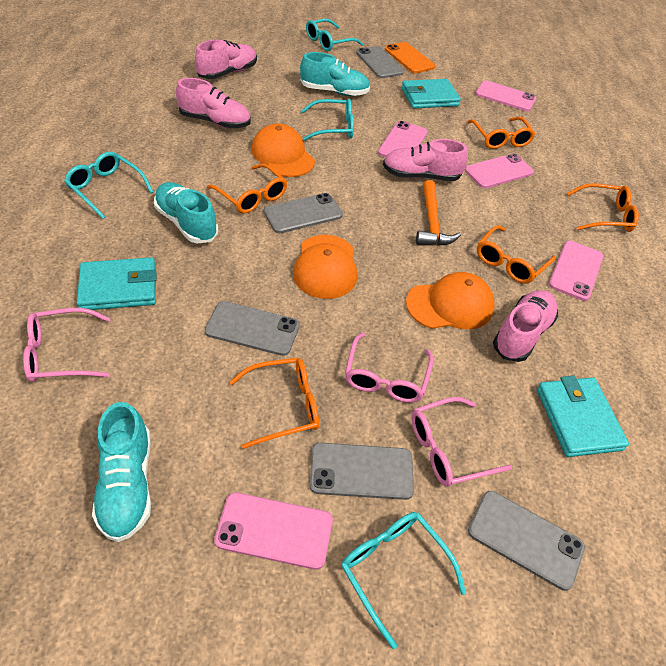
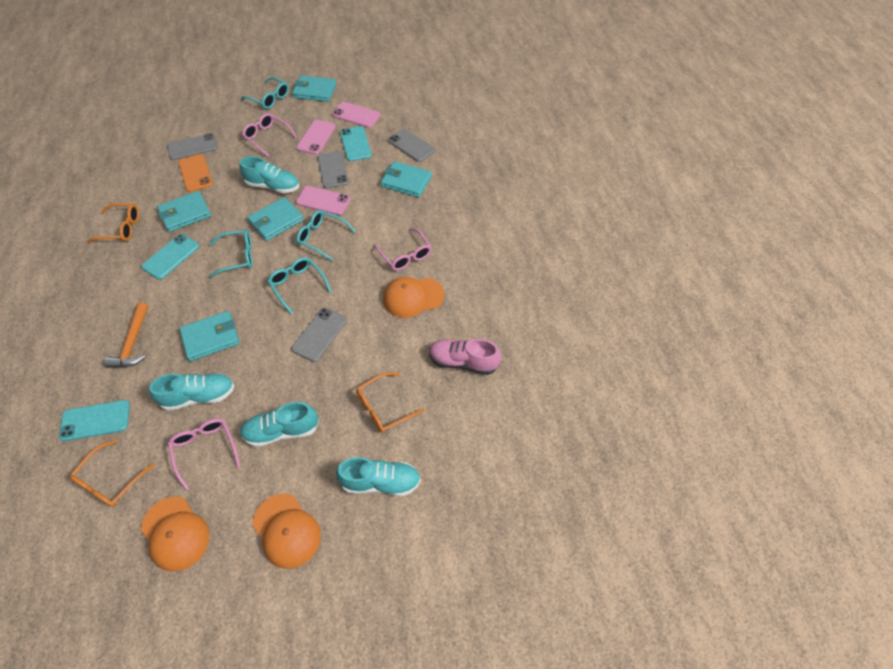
grey phone: [205,301,300,356] [264,193,343,233] [310,443,414,500] [356,46,404,78] [468,491,585,591] = 5 -> [167,133,218,160] [291,308,347,362] [318,151,349,189] [388,129,435,162] = 4
orange glasses: [207,163,287,213] [229,358,319,449] [467,117,535,149] [477,225,556,284] [567,183,639,232] = 5 -> [70,440,155,507] [87,203,139,243] [356,372,424,433] = 3
pink phone: [214,492,333,570] [378,121,427,157] [465,153,534,188] [475,80,536,111] [549,241,603,301] = 5 -> [296,120,336,155] [296,186,351,215] [332,102,381,128] = 3
pink shoe: [176,78,251,128] [195,39,257,79] [383,139,468,181] [493,290,558,362] = 4 -> [429,339,501,375] = 1
turquoise phone: none = 0 -> [59,400,130,441] [141,234,199,280] [340,126,372,161] = 3
turquoise shoe: [92,402,151,542] [154,182,218,243] [300,52,370,96] = 3 -> [149,373,235,411] [239,156,299,193] [240,402,319,447] [336,457,421,496] = 4
turquoise wallet: [77,257,156,310] [401,79,461,109] [537,376,629,457] = 3 -> [157,191,211,232] [179,311,240,361] [247,197,304,241] [292,75,336,102] [381,161,432,198] = 5

